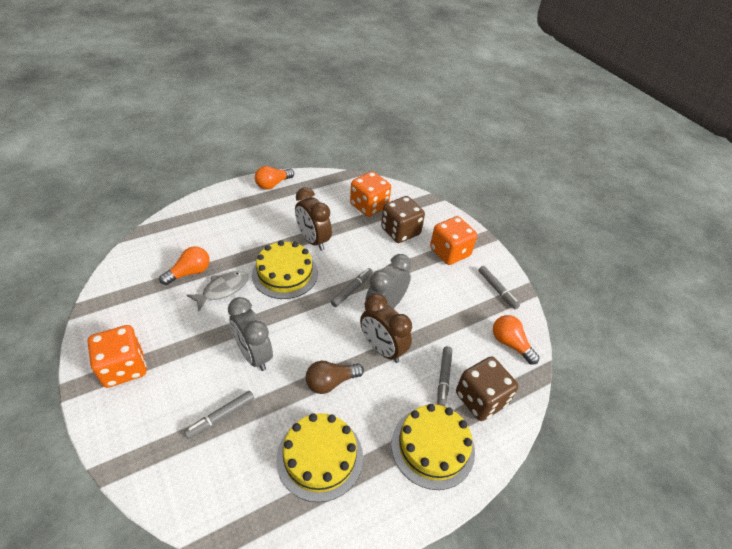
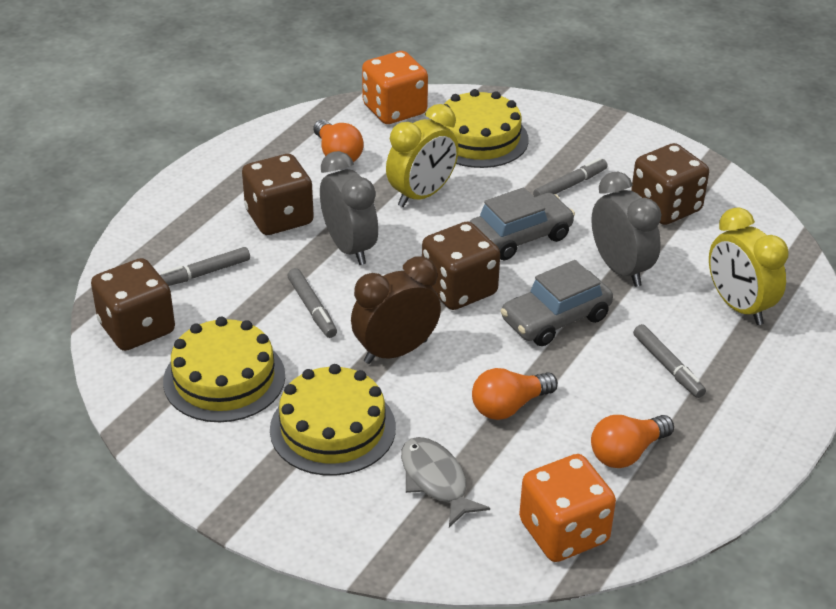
brown clock: [295,187,332,251] [360,294,412,363] = 2 -> [351,256,441,364] = 1
brown dice: [381,196,425,243] [456,357,518,421] = 2 -> [91,258,175,351] [242,154,314,235] [422,222,500,310] [631,143,709,225] = 4
brown light bulb: [306,361,364,394] = 1 -> none = 0
grey car: none = 0 -> [469,187,575,260] [501,260,613,346] = 2
orange dice: [88,325,146,388] [350,171,391,217] [430,216,477,265] = 3 -> [362,51,428,124] [519,454,616,562] = 2
yellow clock: none = 0 -> [386,104,459,207] [709,207,789,325] = 2

